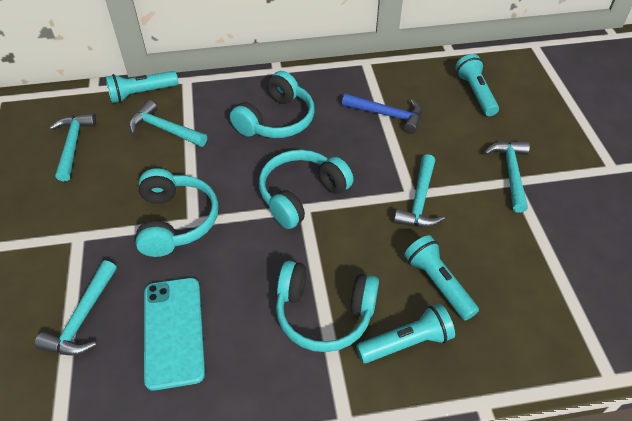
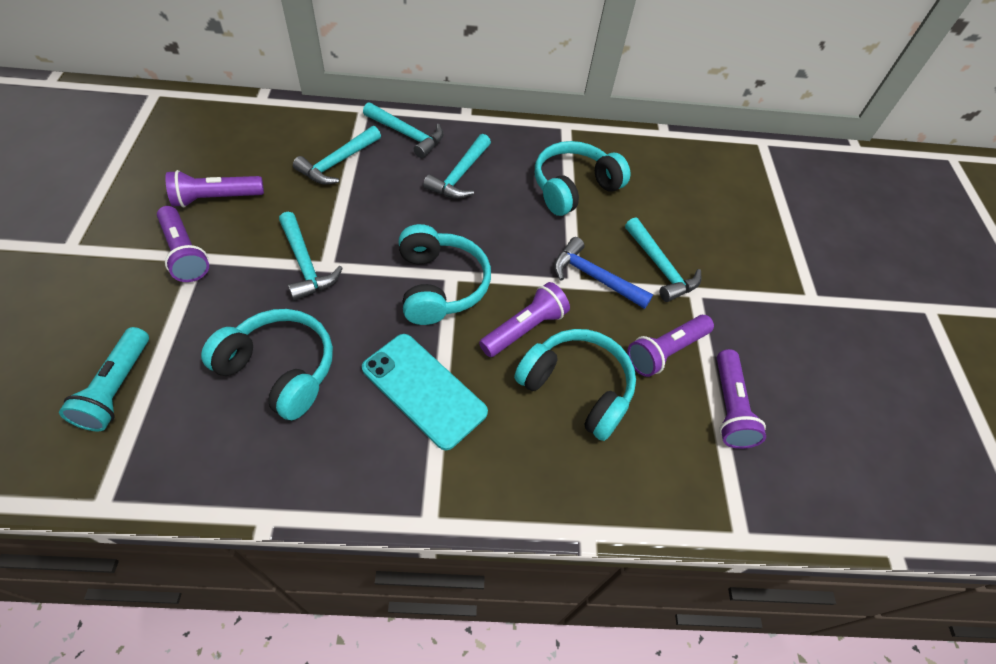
purple flashlight: none = 0 -> [157,206,209,282] [165,170,264,207] [479,282,570,357] [627,315,714,377] [717,349,766,449] = 5
turquoise flashlight: [105,71,178,103] [356,304,455,364] [404,235,479,321] [455,54,499,116] = 4 -> [59,327,149,431] = 1

